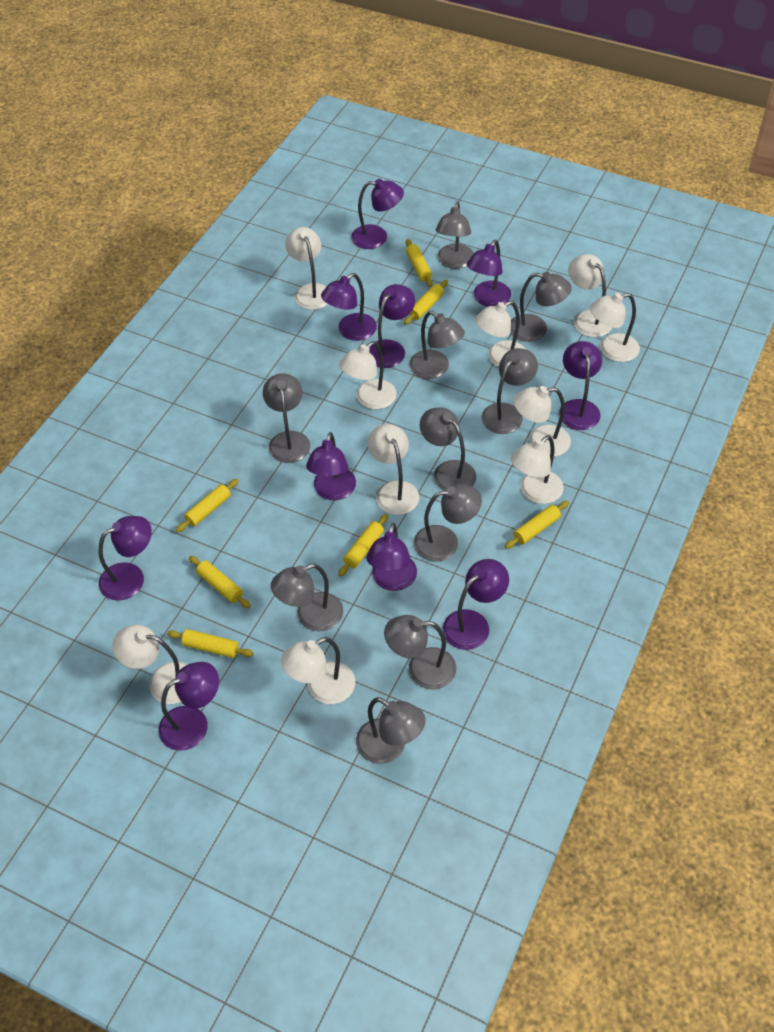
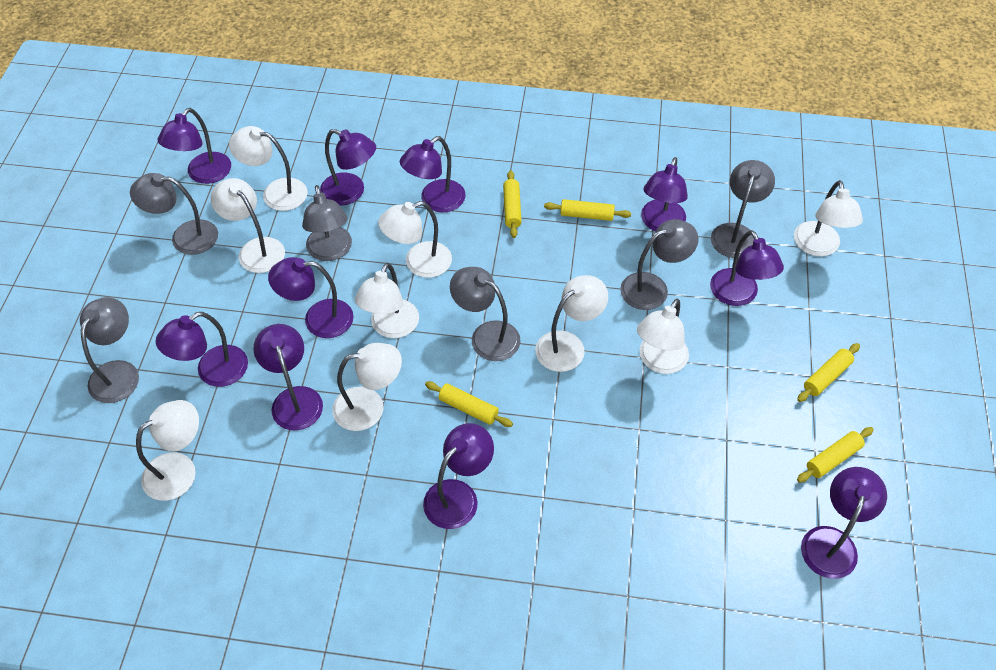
grey lamp: [263,373,310,463] [271,564,343,631] [356,697,425,764] [384,615,456,689] [409,311,465,379] [414,484,482,561] [420,407,476,491] [436,202,474,269] [482,348,538,434] [510,272,572,342] = 10 -> [80,297,139,403] [130,173,218,255] [302,185,352,261] [450,267,521,361] [620,219,698,310] [711,160,775,258] = 6
white lamp: [112,625,188,704] [281,637,355,704] [285,227,328,310] [339,341,397,409] [368,424,419,515] [475,301,525,367] [511,435,564,504] [513,386,571,457] [568,254,612,337] [590,293,640,362] = 10 -> [136,400,199,501] [211,178,285,273] [229,126,307,211] [332,343,402,431] [355,263,419,338] [378,201,452,278] [535,275,608,372] [637,299,689,374] [794,180,863,256] = 9
yellow rolling pin: [167,629,253,658] [176,479,239,532] [189,556,251,608] [338,514,388,577] [404,280,448,325] [406,239,433,287] [505,501,569,549] = 7 -> [425,381,513,427] [503,170,522,238] [544,199,631,221] [797,343,860,402] [797,427,874,483] = 5

